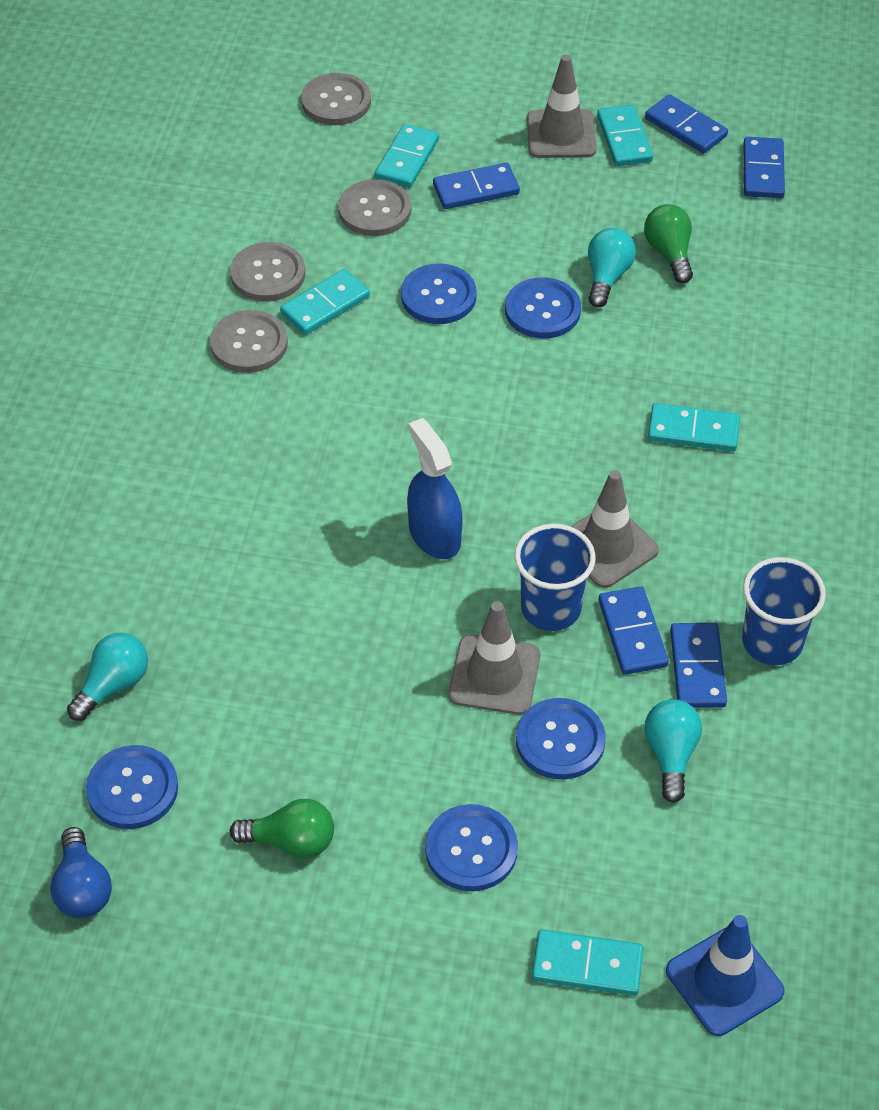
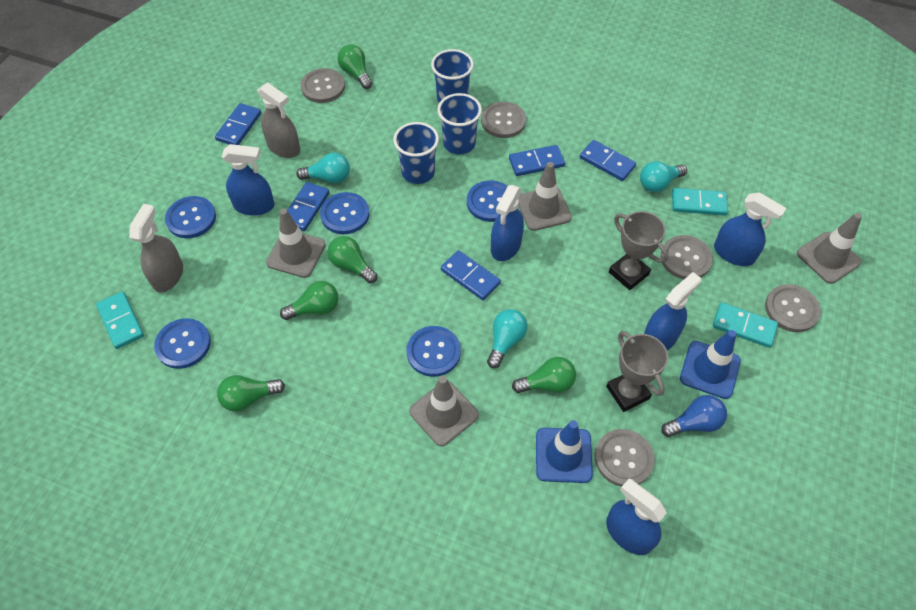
blue cup: [514,524,596,631] [742,557,826,665] = 2 -> [393,122,439,184] [431,49,474,103] [437,93,482,155] = 3
blue spray bottle: [407,418,463,559] = 1 -> [222,144,274,216] [491,185,524,261] [606,479,667,555] [644,272,701,350] [714,192,786,266] = 5
blue traffic cone: [666,915,785,1036] = 1 -> [536,420,593,483] [680,330,741,399] = 2
green light bulb: [229,799,334,858] [644,204,693,283] = 2 -> [217,375,285,412] [280,281,338,320] [328,236,377,283] [337,44,372,89] [512,357,576,393] = 5
grey button: [210,310,288,373] [230,242,305,301] [301,73,371,125] [338,179,411,236] = 4 -> [301,68,345,103] [481,101,526,138] [595,429,655,487] [661,235,713,279] [765,284,821,332] = 5
grey spray bottle: none = 0 -> [129,204,183,292] [257,82,300,158] = 2
grey traffic cone: [448,601,540,715] [527,55,596,158] [571,470,659,588] = 3 -> [266,209,326,278] [409,376,479,446] [518,162,572,231] [797,213,862,284] = 4
grey trophy: none = 0 -> [606,331,668,412] [609,211,668,290] = 2
turquoise domino: [280,269,370,335] [375,124,439,188] [532,929,643,996] [597,105,653,166] [648,403,740,452] = 5 -> [96,291,144,349] [672,188,728,216] [713,302,778,348] = 3

